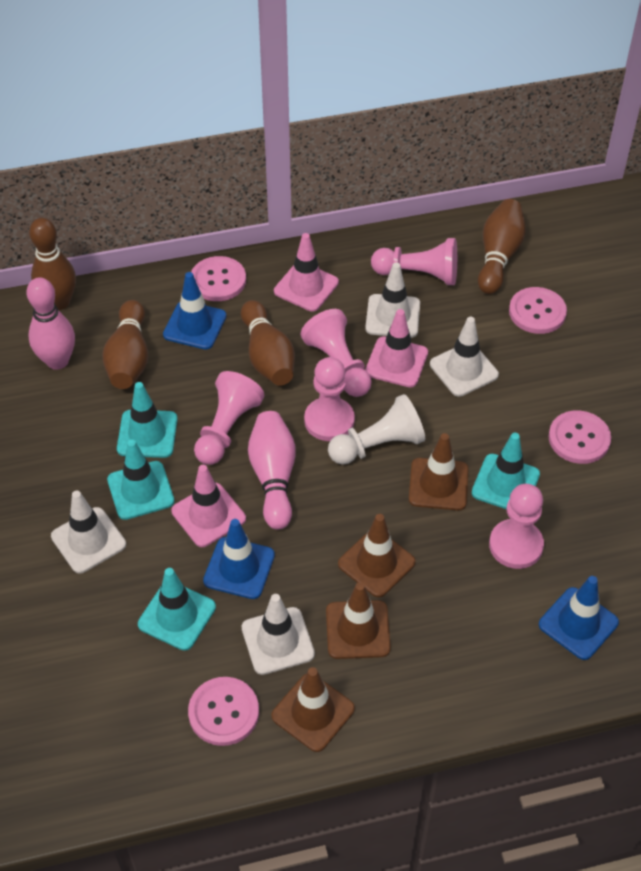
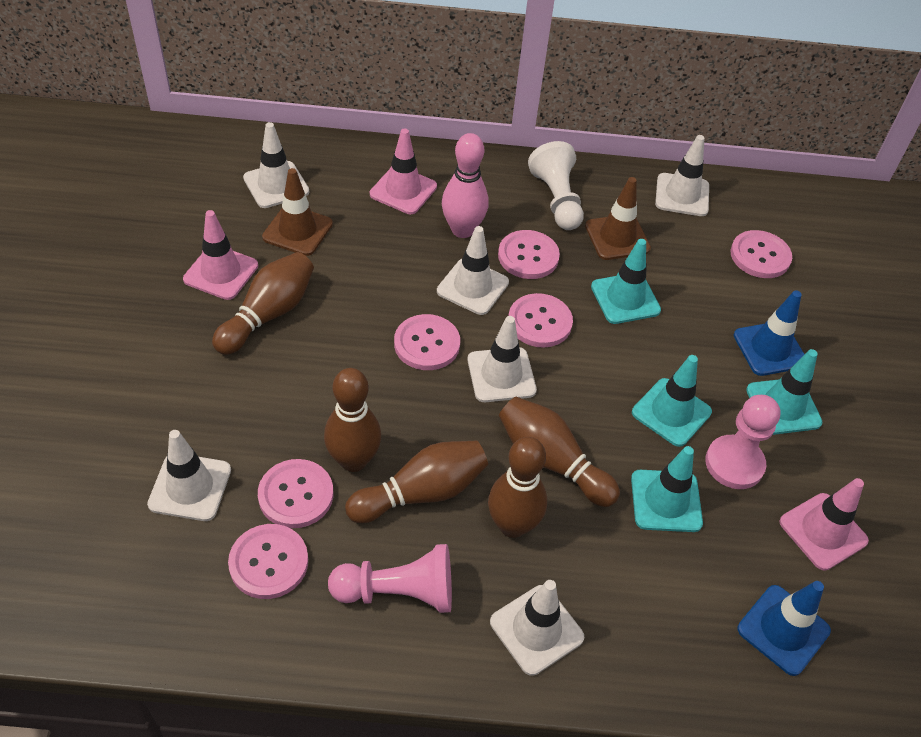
blue traffic cone: [163,272,226,349] [203,519,275,599] [539,576,619,660] = 3 -> [734,290,805,376] [738,581,831,676] = 2
brown bowling pin: [29,218,76,310] [102,300,148,389] [241,300,295,386] [478,199,526,294] = 4 -> [212,252,314,355] [324,368,381,472] [345,440,488,523] [488,437,547,538] [499,397,620,507] = 5
brown traffic cone: [271,667,355,752] [326,582,391,659] [338,514,416,597] [409,433,469,510] = 4 -> [262,168,333,256] [585,177,651,260] = 2
pink bowling pin: [26,277,75,370] [248,411,296,529] = 2 -> [442,133,488,238] = 1
pink button: [188,677,259,746] [191,256,246,301] [509,287,567,334] [549,410,611,464] = 4 -> [228,524,308,599] [258,459,333,528] [394,314,460,370] [498,230,560,279] [508,293,573,348] [731,230,792,278] = 6
pink pawn: [194,371,264,465] [300,309,372,397] [304,357,355,441] [371,238,457,285] [489,484,544,569] = 5 -> [328,544,452,613] [705,395,781,489] = 2
white traffic cone: [51,490,126,574] [242,594,315,675] [365,263,420,338] [430,317,499,397] = 4 -> [147,430,231,521] [243,122,309,208] [437,226,509,315] [467,316,537,402] [490,580,584,676] [655,135,709,216] = 6

